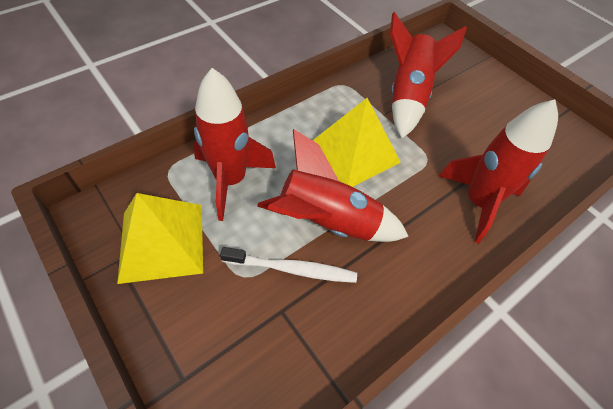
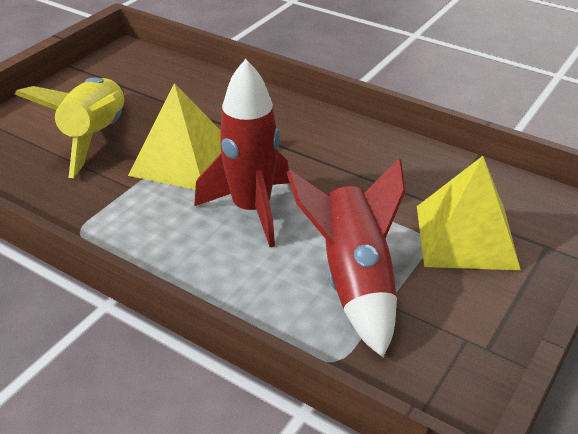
red rocket: [193,68,276,221] [257,129,409,242] [390,12,467,138] [439,99,558,243] = 4 -> [194,59,290,247] [286,158,405,357] = 2
white toothbrush: [220,247,357,283] = 1 -> none = 0
yellow rocket: none = 0 -> [15,78,124,178] = 1

